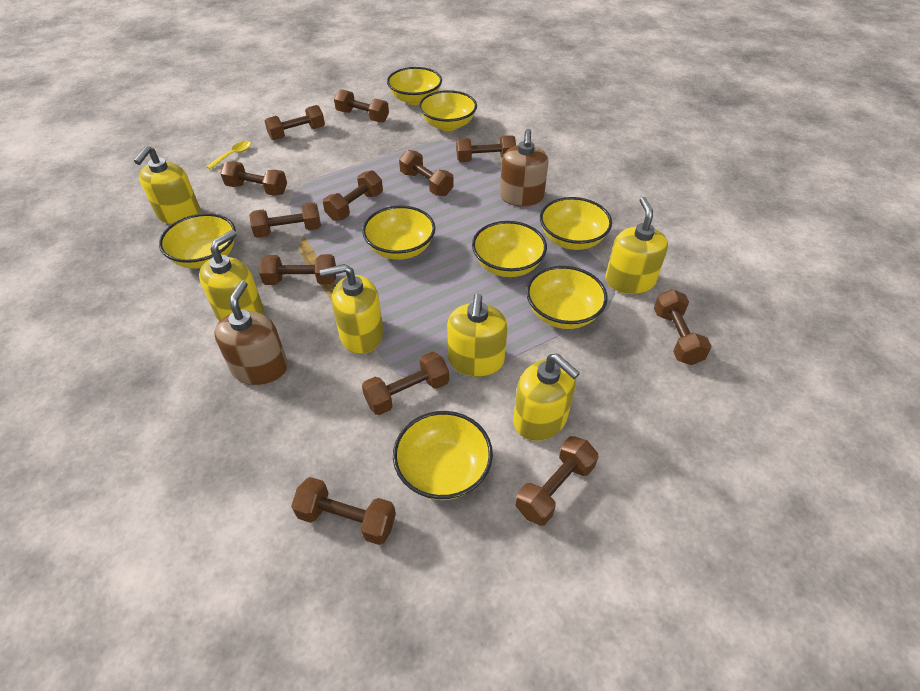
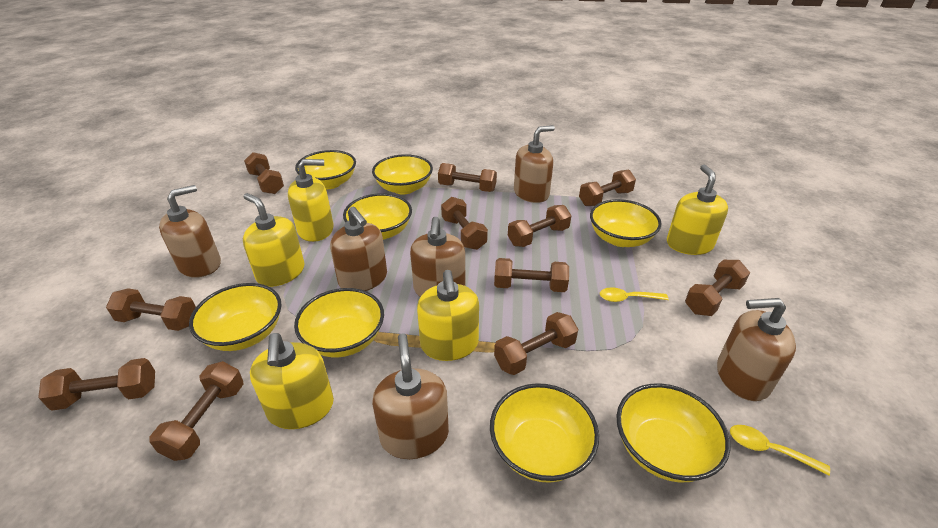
brown dumbbell: [220,161,287,196] [249,202,321,238] [259,254,336,285] [265,105,325,140] [291,477,396,545] [323,170,383,221] [334,89,389,122] [362,352,449,415] [399,150,453,196] [456,135,516,162] [516,436,598,526] [654,289,712,365] = 12 -> [38,358,155,411] [106,289,196,331] [149,361,243,461] [244,152,284,194] [438,163,497,192] [441,197,488,250] [494,258,569,292] [494,312,578,375] [508,205,571,247] [579,170,636,206] [685,260,750,316] = 11
brown soap dispenser: [214,281,288,385] [500,129,548,207] = 2 -> [159,185,221,278] [330,207,387,291] [372,333,449,459] [410,217,465,297] [514,125,555,203] [717,298,796,401] = 6
yellow soap dispenser: [134,146,201,224] [199,230,264,321] [320,264,383,354] [447,294,508,377] [513,353,580,441] [605,197,668,294] = 6 -> [243,193,304,287] [250,333,334,429] [288,159,334,242] [417,270,479,361] [667,165,728,255] = 5
yellow spoon: [206,141,251,170] = 1 -> [600,287,669,302] [730,425,830,476] = 2

